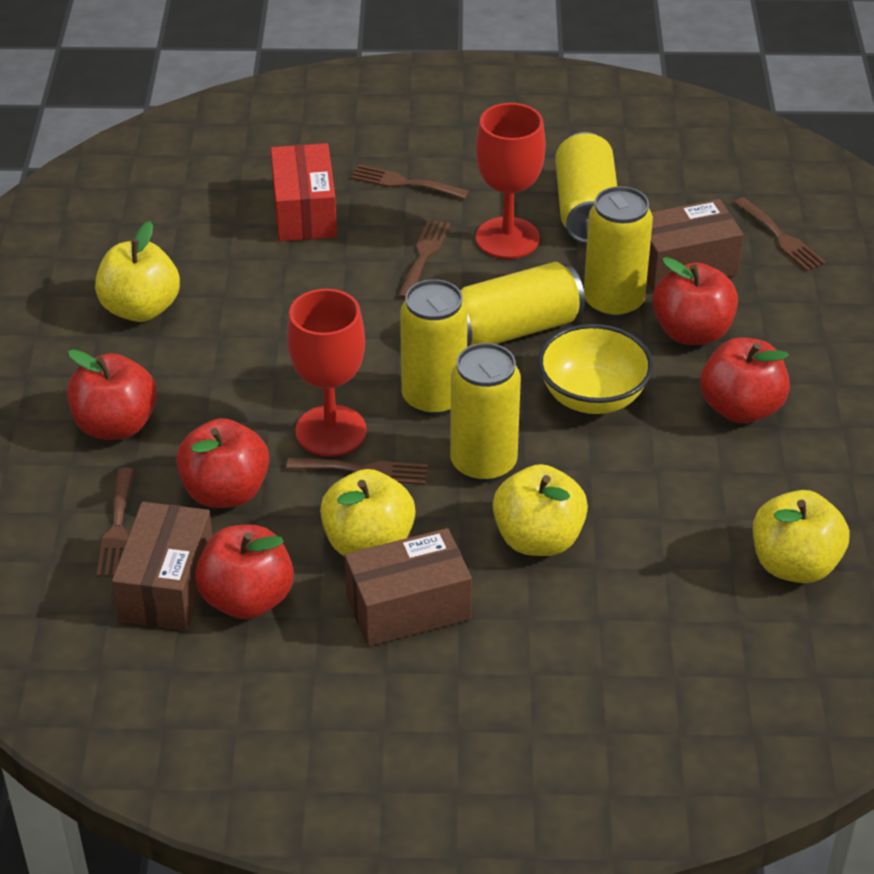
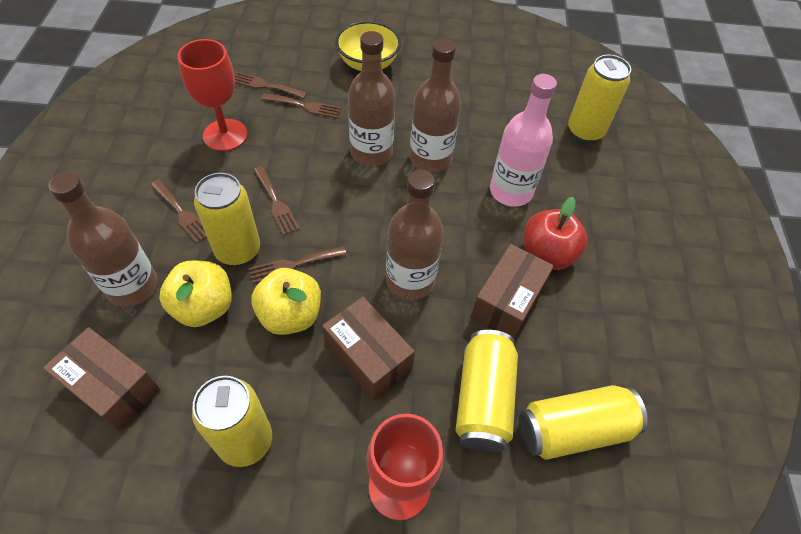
brown bottle: none = 0 -> [49,172,158,307] [348,31,395,166] [386,169,444,300] [410,38,461,173] = 4
pink bottle: none = 0 -> [490,74,557,207] = 1
red apple: [67,349,157,440] [176,418,269,508] [195,525,294,619] [652,257,738,345] [700,337,790,423] = 5 -> [524,197,588,270] = 1
red box: [271,143,337,241] = 1 -> none = 0
yellow apple: [95,221,180,322] [320,469,416,557] [493,464,588,556] [753,490,849,583] = 4 -> [159,261,232,327] [251,268,321,335] = 2

